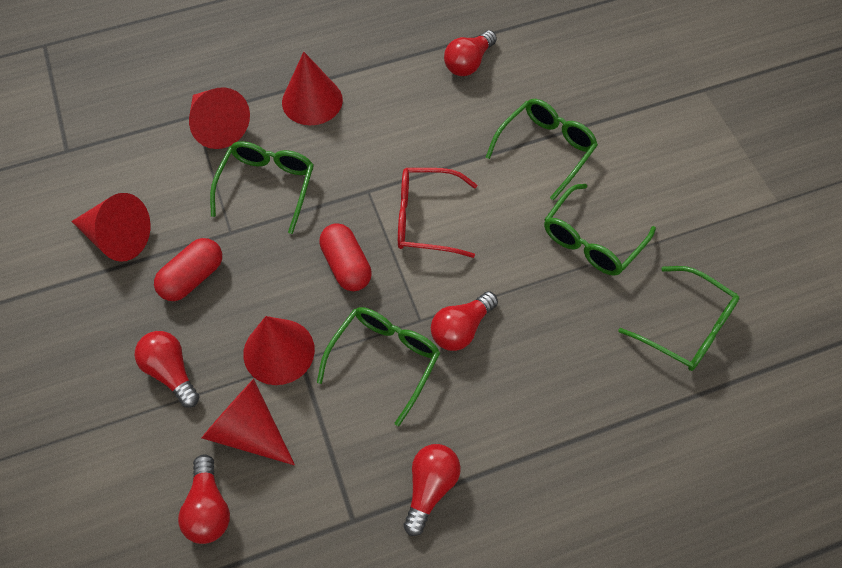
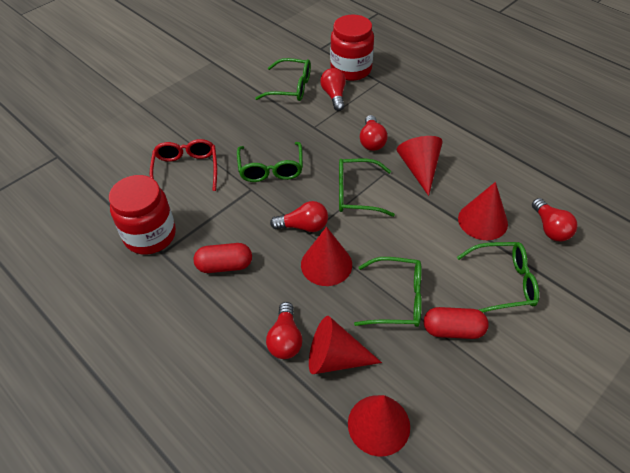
red jar: none = 0 -> [109,175,176,254] [330,15,374,81] = 2

